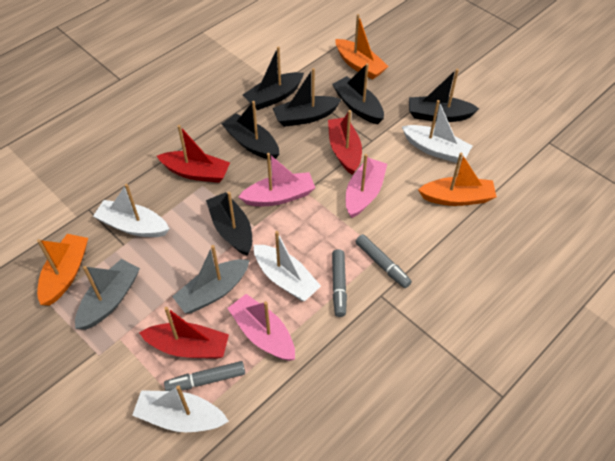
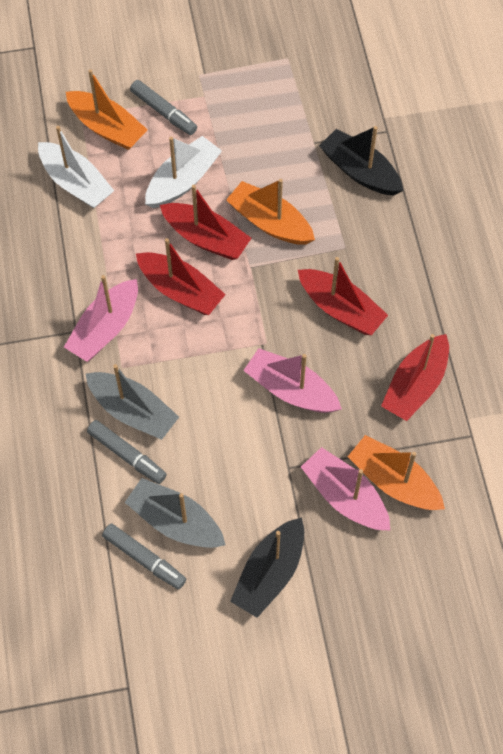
black boat: [206,192,252,256] [222,101,279,160] [243,46,304,110] [273,68,342,127] [332,63,384,124] [409,69,479,122] = 6 -> [230,518,305,618] [319,126,403,195] = 2
red boat: [139,307,229,359] [157,125,230,183] [328,110,362,175] = 3 -> [136,238,226,315] [160,185,252,260] [298,257,388,335] [381,334,449,421] = 4
white boat: [93,184,169,237] [132,385,229,432] [254,231,321,301] [402,100,472,163] = 4 -> [38,126,114,208] [145,136,222,208] = 2

